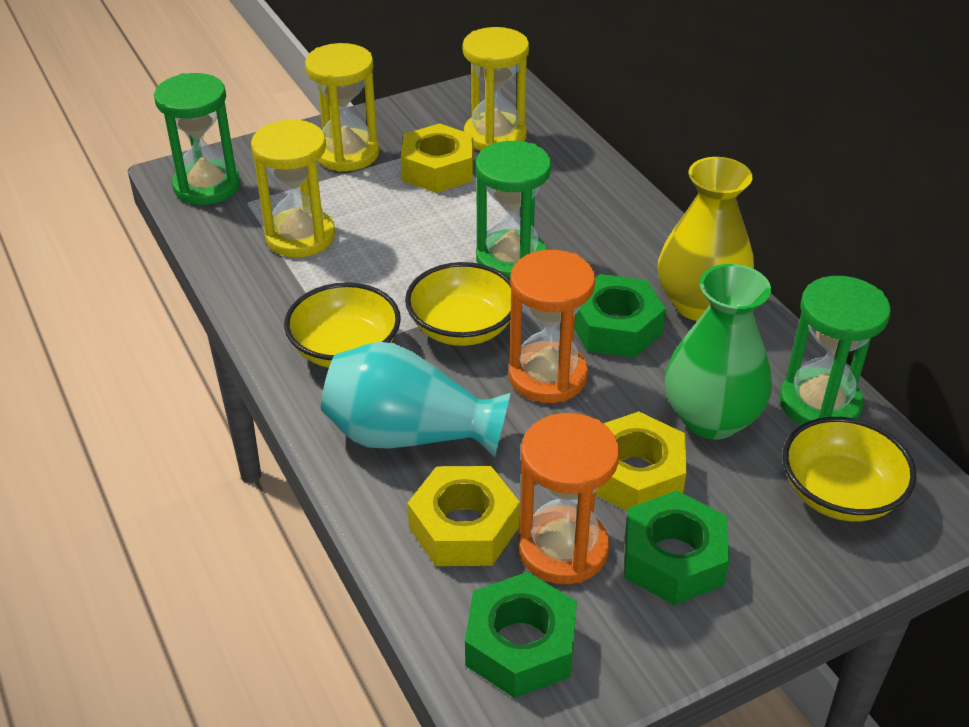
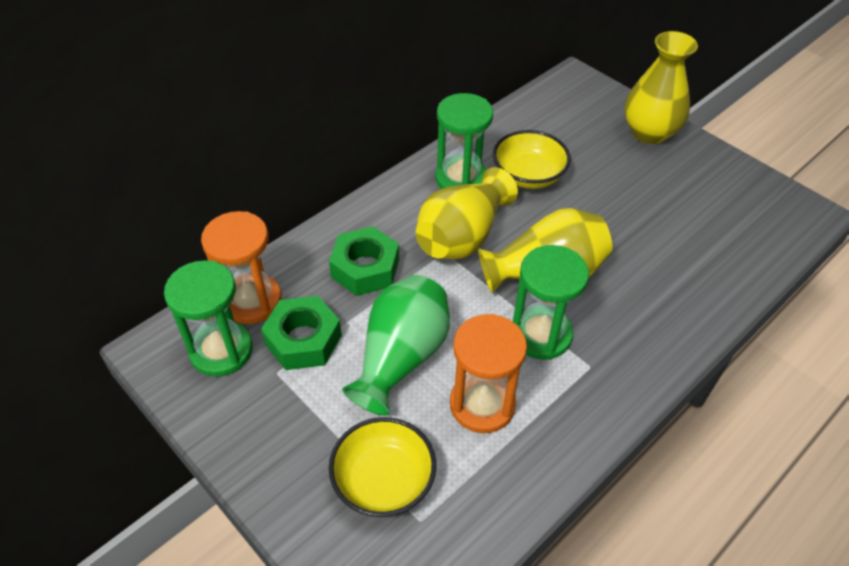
green nut: [465,572,577,698] [574,274,666,358] [624,491,730,605] = 3 -> [261,296,342,370] [329,226,399,296] = 2
turquoise vase: [321,342,511,457] = 1 -> none = 0
yellow bowl: [284,282,401,368] [405,262,511,346] [783,417,917,521] = 3 -> [329,417,436,517] [493,130,571,189] = 2
yellow hourglass: [251,119,335,257] [305,43,379,172] [463,27,529,151] = 3 -> none = 0
yellow nut: [401,123,474,193] [407,466,520,566] [595,411,686,512] = 3 -> none = 0
yellow vase: [658,157,754,321] = 1 -> [416,167,518,259] [478,208,613,293] [625,31,698,144] = 3

